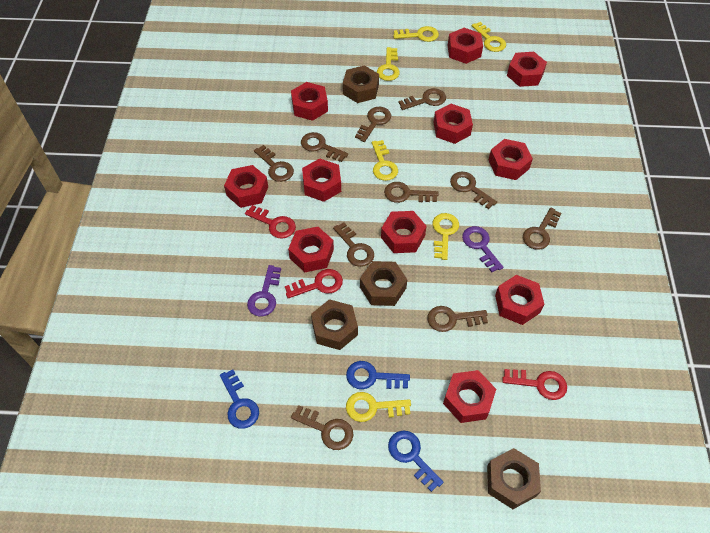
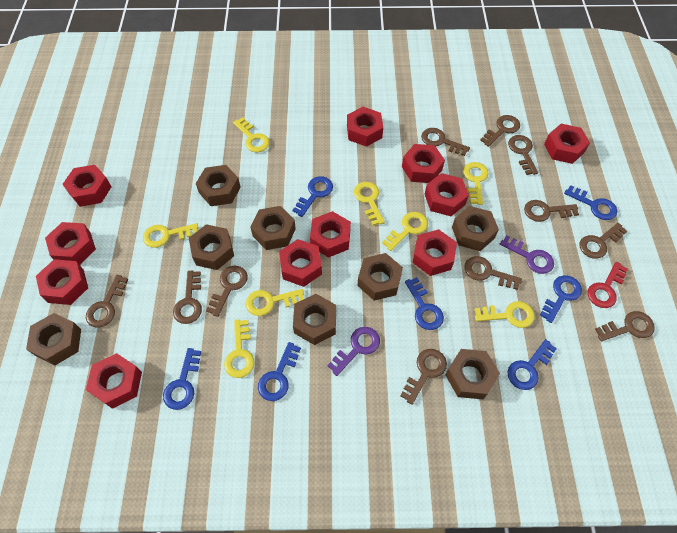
blue key: [220,369,259,429] [346,361,410,389] [388,431,443,492] = 3 -> [163,348,201,410] [258,342,301,401] [293,176,333,217] [405,277,444,330] [507,339,557,390] [540,275,582,323] [564,185,617,220] = 7
brown key: [254,145,294,182] [291,405,353,450] [301,132,348,162] [333,222,374,267] [355,107,391,142] [384,182,438,203] [399,88,446,110] [427,306,488,332] [450,172,497,209] [523,208,562,250] = 10 -> [86,275,128,328] [173,271,202,324] [206,265,248,317] [400,349,447,405] [421,128,470,156] [465,256,522,290] [480,115,520,147] [508,135,538,175] [524,200,579,222] [580,223,627,259] [595,311,655,341] = 11
brown nut: [311,299,358,350] [343,65,379,103] [360,261,407,306] [487,448,541,509] = 4 -> [26,313,81,365] [189,224,234,270] [196,165,241,206] [250,206,296,250] [293,294,336,345] [358,253,403,301] [445,349,500,399] [452,206,499,251] = 8
red key: [245,205,296,239] [285,269,343,298] [502,369,567,400] = 3 -> [588,262,628,308] = 1
yellow key: [346,392,411,422] [372,140,398,181] [377,47,400,81] [393,26,439,42] [432,213,459,260] [472,22,506,52] = 6 -> [143,223,198,248] [224,319,255,378] [233,117,270,152] [246,289,304,316] [354,182,385,226] [382,212,428,251] [463,162,488,205] [475,301,535,328] = 8

